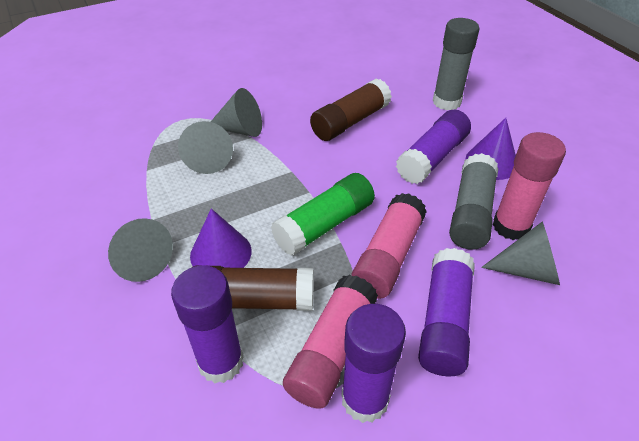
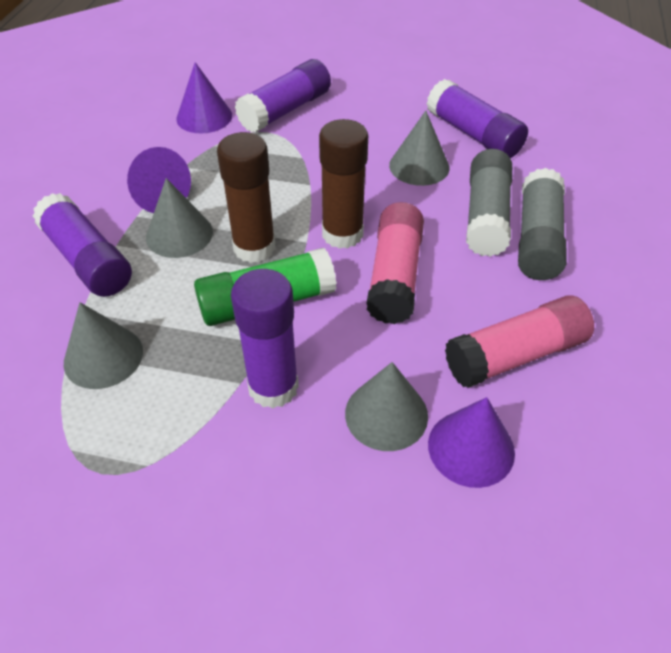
pink glue stick: [283,275,378,409] [351,193,427,299] [492,132,566,240] = 3 -> [366,202,424,324] [445,295,594,388] = 2
purple cone: [190,209,252,268] [465,118,516,180] = 2 -> [127,147,191,213] [176,62,232,133] [428,397,515,488] = 3

